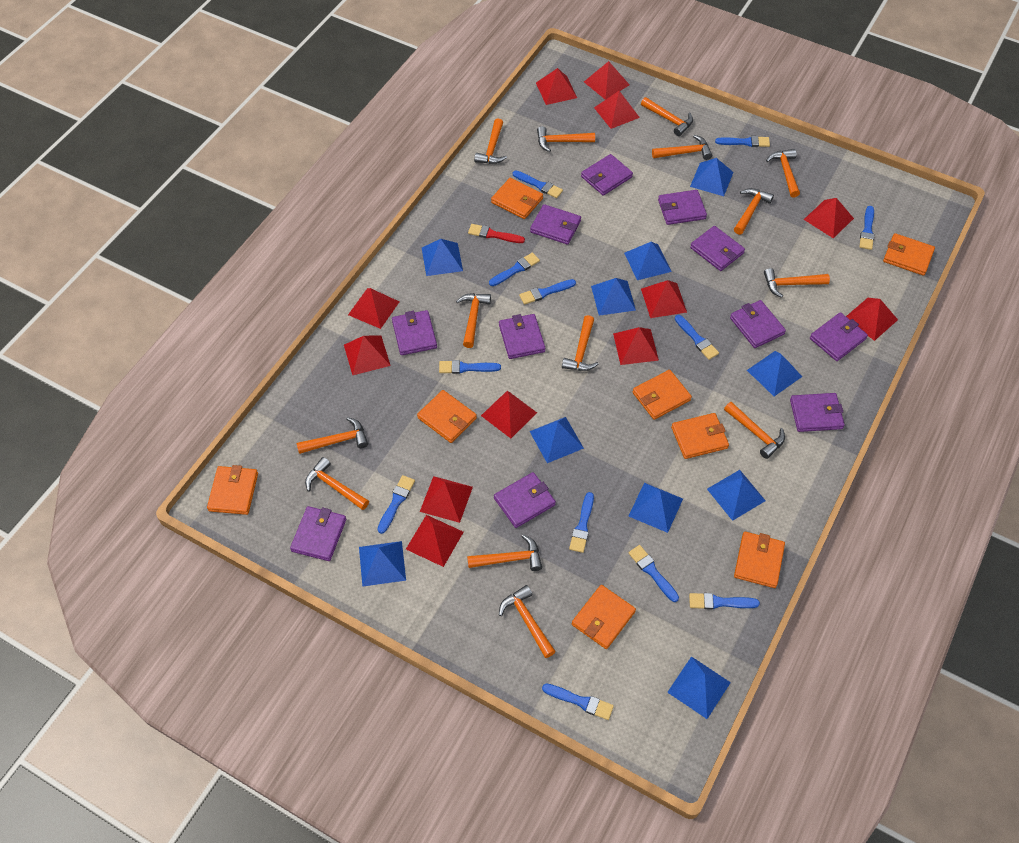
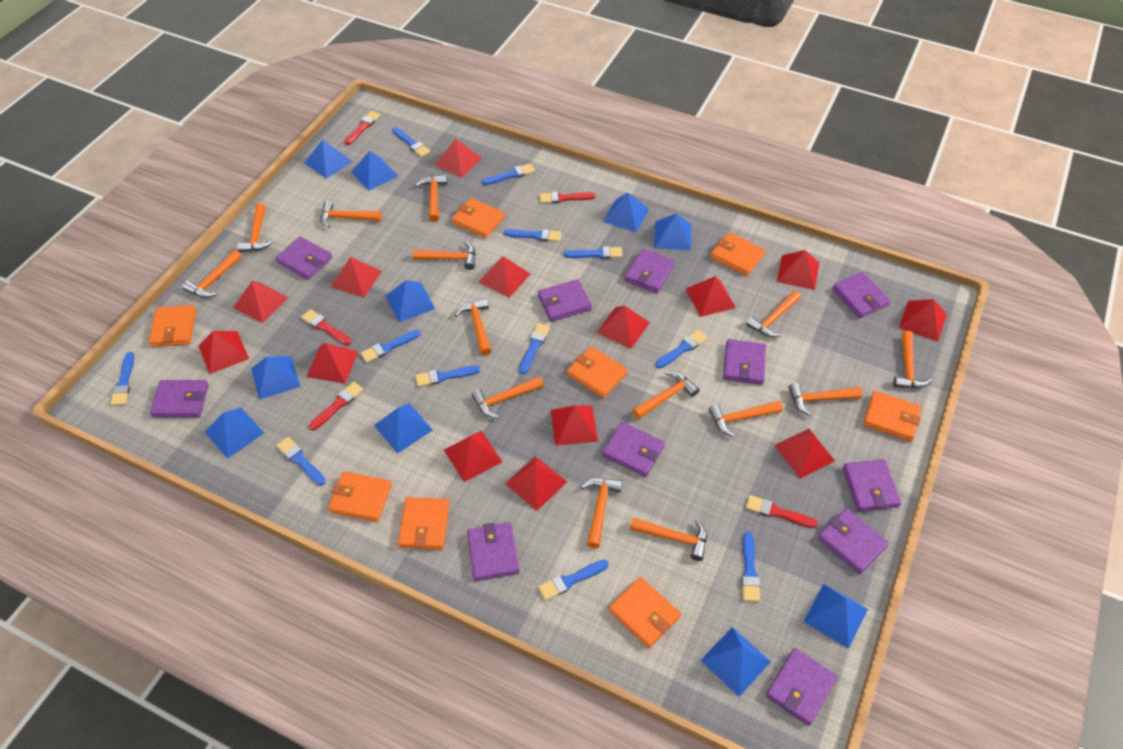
red brush: [468,224,525,243] = 1 -> [301,309,351,345] [309,382,364,430] [344,111,380,145] [540,192,595,203] [746,495,818,528] = 5
red pyramid: [344,335,391,375] [348,288,399,329] [406,515,463,567] [420,476,473,523] [481,391,537,438] [536,68,577,105] [584,61,629,100] [594,91,640,129] [613,327,659,365] [641,280,687,318] [804,198,854,238] [846,298,898,341] = 12 -> [199,331,249,374] [233,281,289,323] [306,343,358,384] [331,257,382,298] [435,139,482,178] [444,431,502,482] [478,256,530,298] [505,456,567,511] [551,405,598,446] [597,306,650,349] [686,276,736,317] [774,429,835,479] [777,250,819,290] [899,299,947,342] = 14

